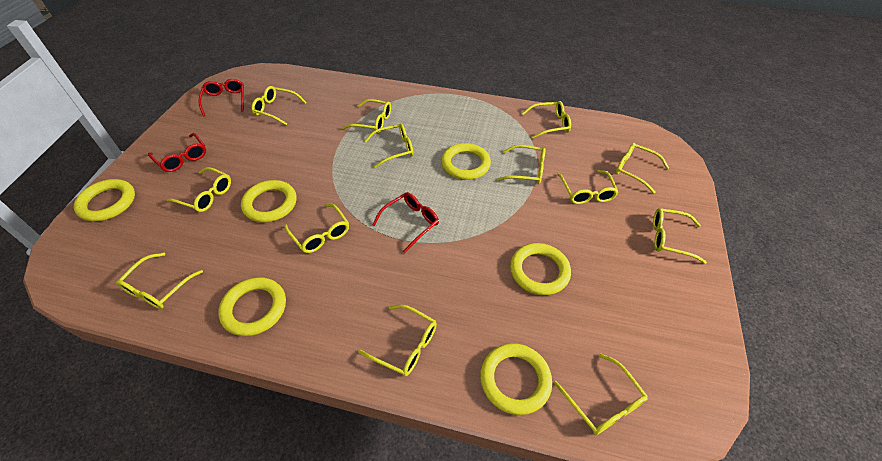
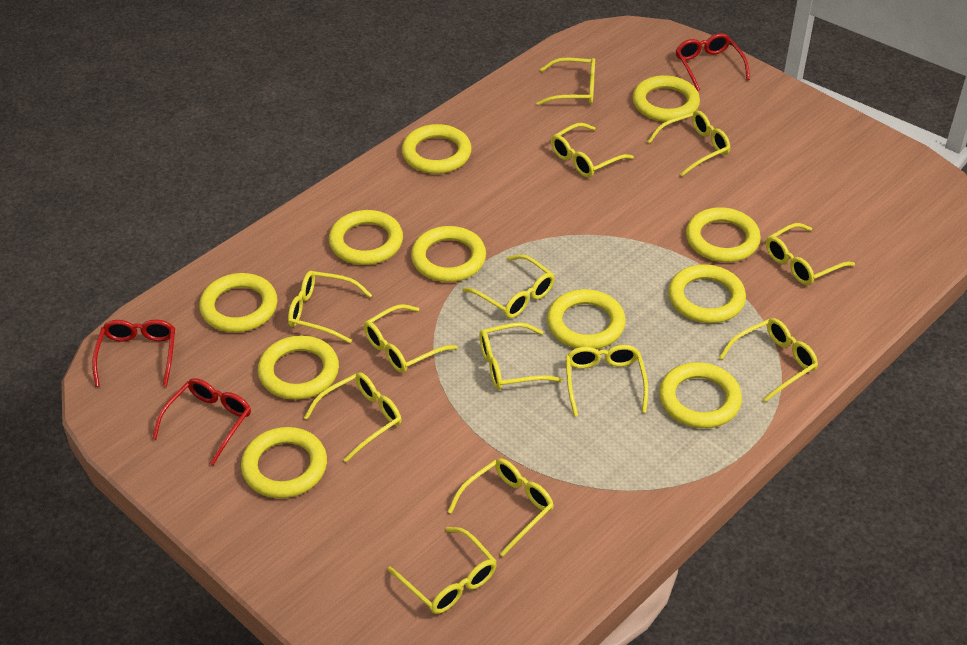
yellow ring: [74,179,135,222] [218,277,286,336] [241,180,297,222] [441,143,491,180] [480,343,552,415] [510,243,571,295] = 6 -> [199,273,278,332] [241,427,327,498] [258,335,339,400] [329,210,403,265] [402,124,472,174] [411,226,486,282] [547,289,626,349] [632,75,700,122] [659,362,742,428] [668,265,746,323] [686,207,761,262] = 11

